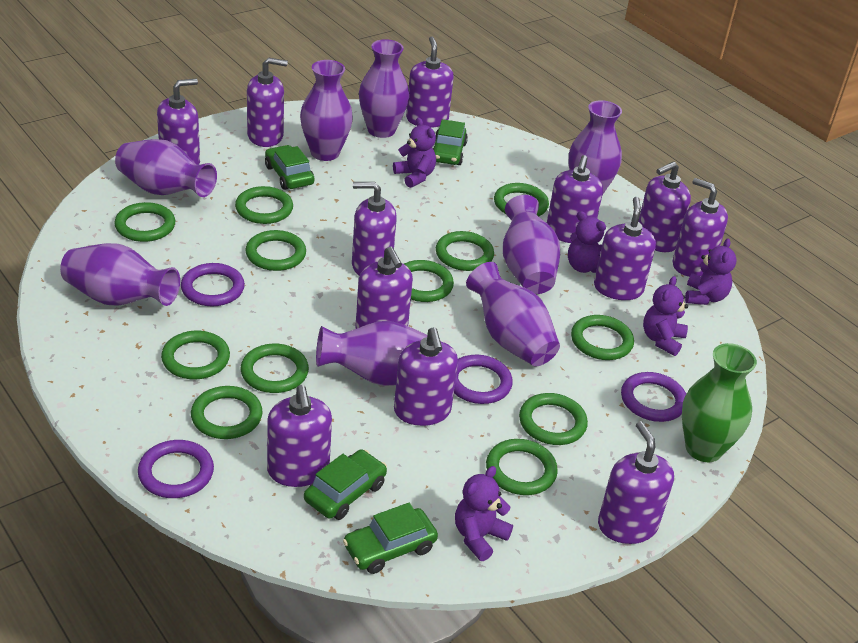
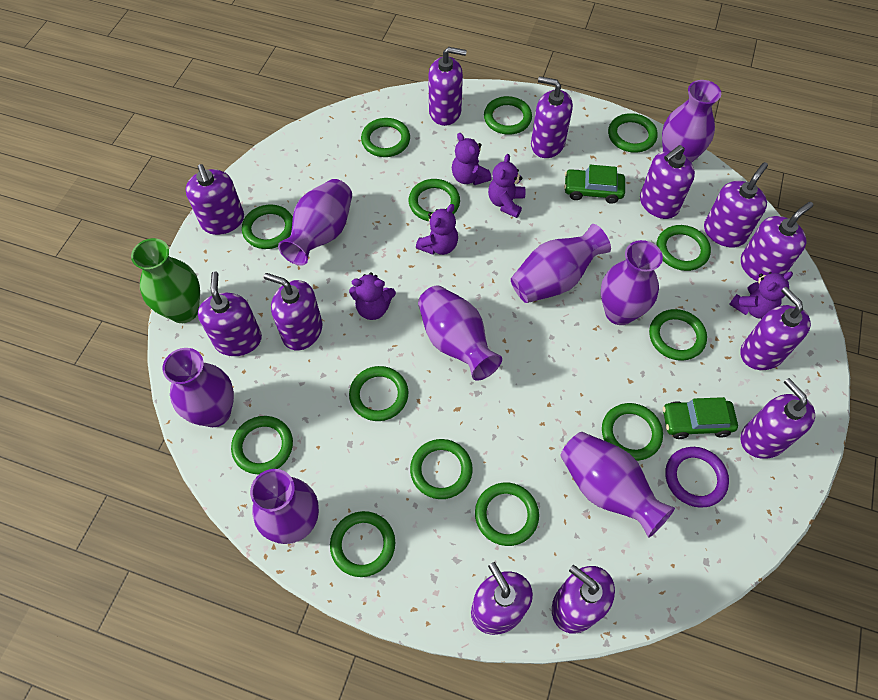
green car: [265,145,314,190] [304,449,387,520] [343,503,438,574] [432,119,468,165] = 4 -> [564,165,625,204] [663,397,738,439] = 2
green ring: [114,202,175,242] [161,331,230,379] [191,386,263,439] [235,186,293,224] [241,344,309,393] [245,230,306,271] [404,260,454,302] [436,231,494,271] [486,439,558,495] [494,183,549,216] [519,393,588,445] [571,315,634,360] = 12 -> [231,416,293,474] [242,205,293,249] [330,511,395,577] [349,366,408,421] [361,118,410,157] [409,179,460,221] [410,439,473,499] [475,483,539,546] [484,96,532,135] [602,403,663,461] [608,113,658,153] [649,309,707,361] [657,225,711,271] = 13
purple ring: [138,440,214,498] [181,263,245,306] [454,355,513,404] [621,372,686,422] = 4 -> [665,447,729,508] = 1

